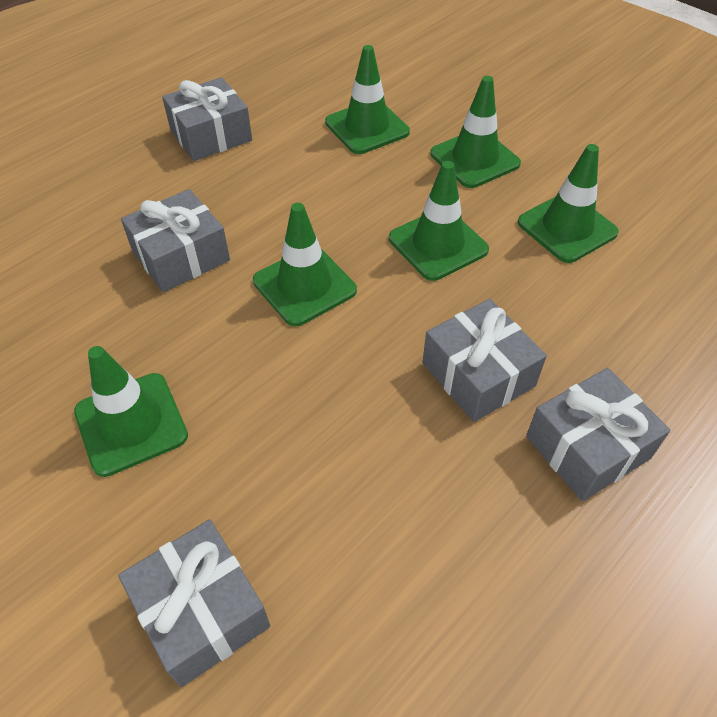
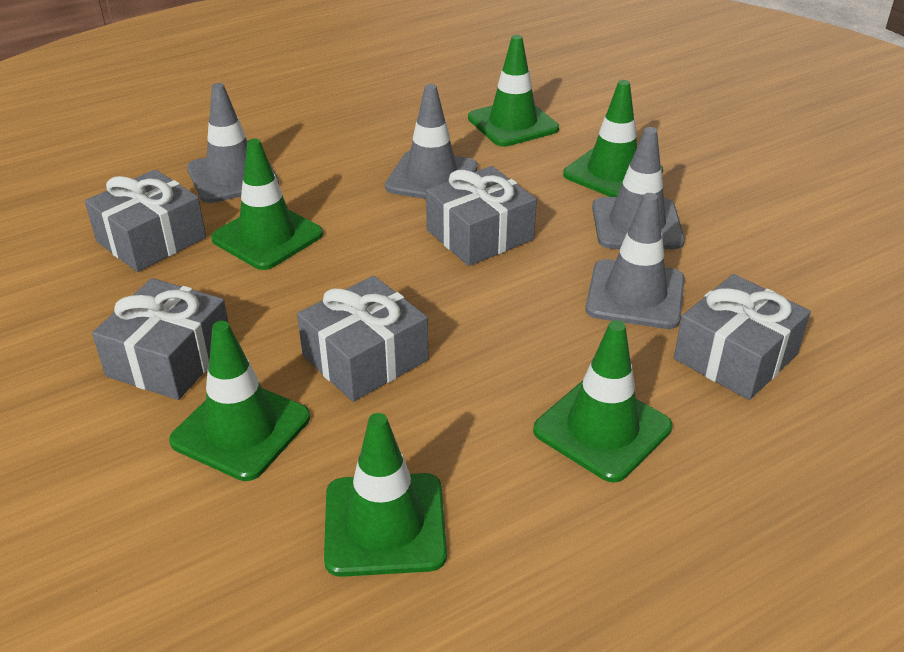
grey traffic cone: none = 0 -> [187,83,279,203] [385,84,478,199] [585,193,685,329] [592,127,685,249] = 4

